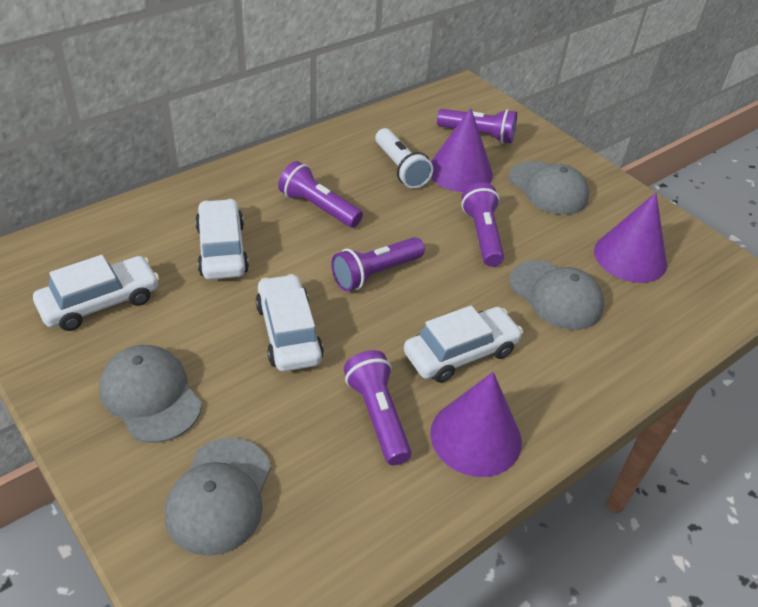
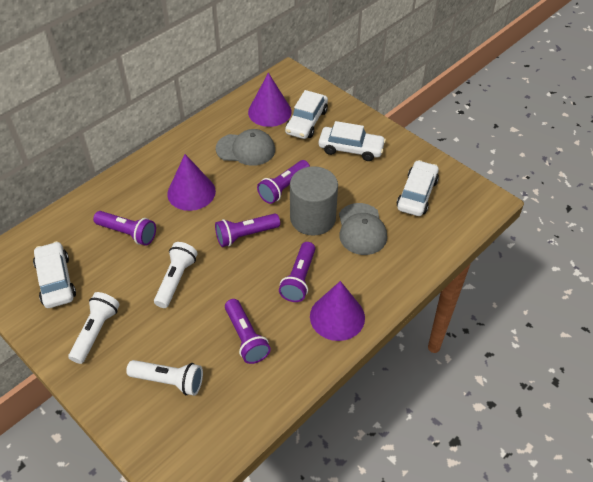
grey cap: [99,345,202,443] [165,438,271,556] [509,161,589,215] [509,260,604,330] = 4 -> [216,129,275,166] [339,203,387,255] = 2
grey cylinder: none = 0 -> [290,166,338,236] = 1
white flashlight: [375,128,433,189] = 1 -> [69,292,120,364] [126,360,203,396] [154,242,198,308] = 3

